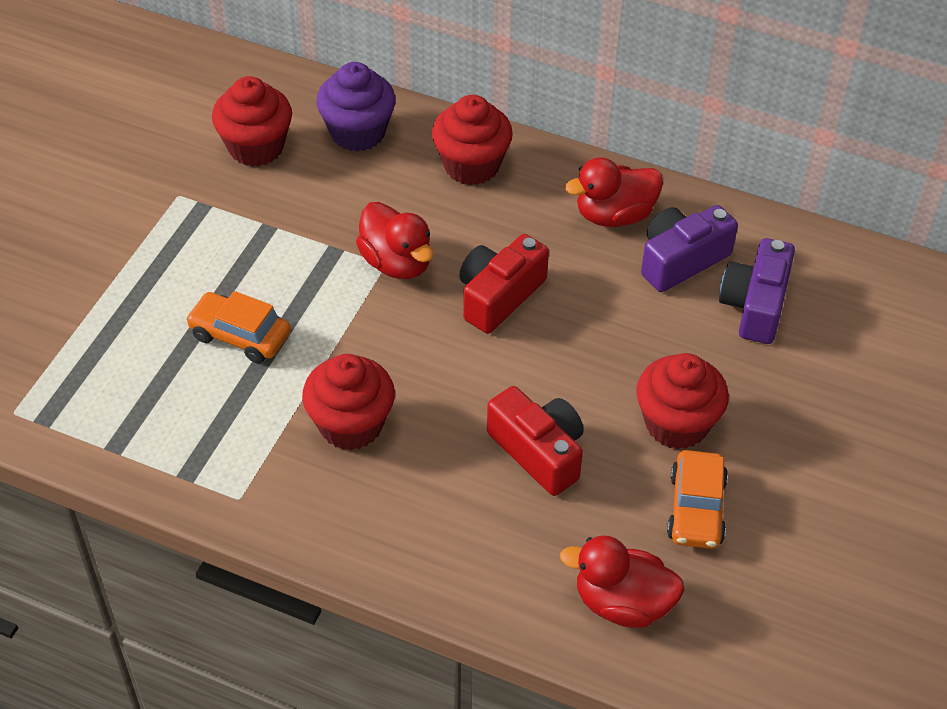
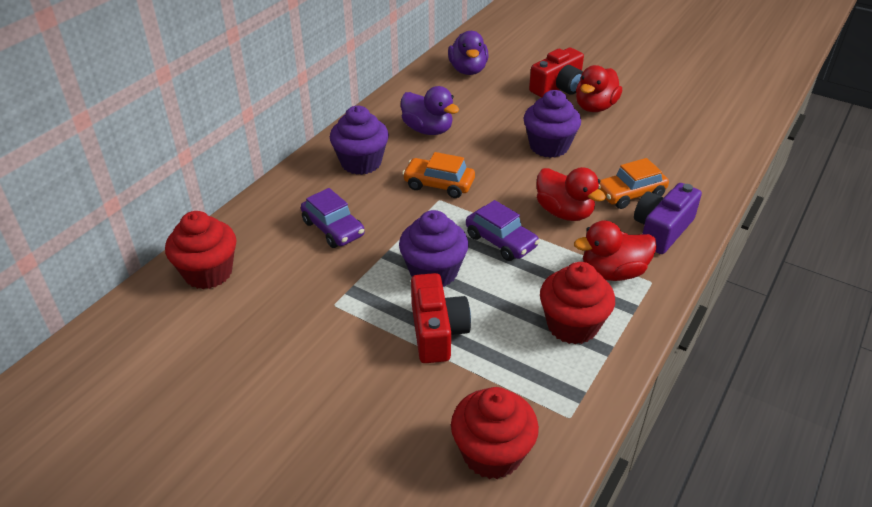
purple camera: [641,205,738,292] [719,238,795,344] = 2 -> [634,183,702,254] = 1
purple car: none = 0 -> [301,188,365,248] [466,200,540,261] = 2
purple cupcake: [316,62,396,152] = 1 -> [330,106,389,175] [399,210,469,287] [524,90,581,158] = 3
purple duck: none = 0 -> [401,86,459,135] [448,31,489,75] = 2
red cupcake: [212,76,292,166] [302,354,395,450] [432,95,513,185] [636,353,729,449] = 4 -> [165,211,236,289] [451,387,539,479] [540,262,615,344] = 3

